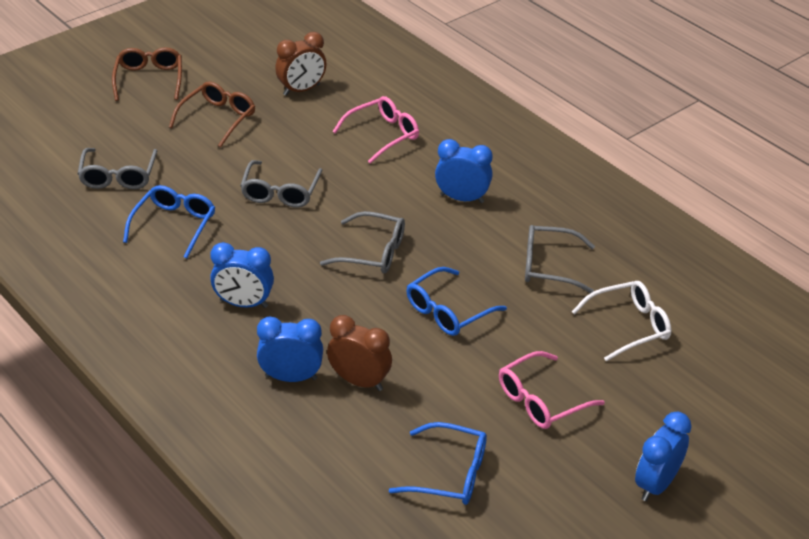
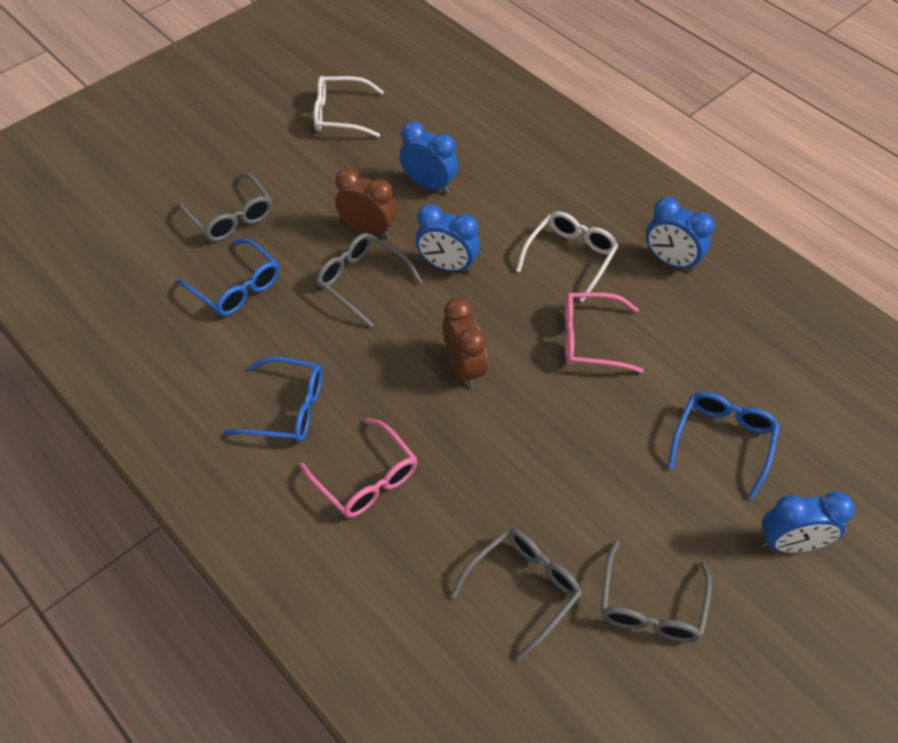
brown glasses: [112,47,182,101] [169,82,255,148] = 2 -> none = 0
white glasses: [572,281,671,361] = 1 -> [314,76,384,137] [516,211,618,302] = 2

